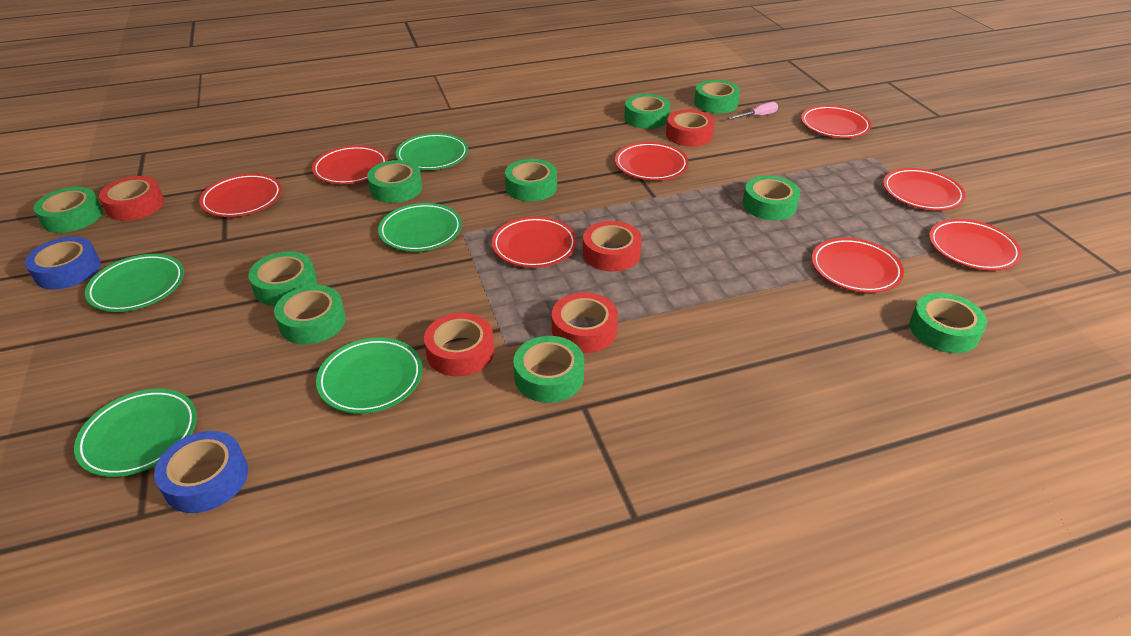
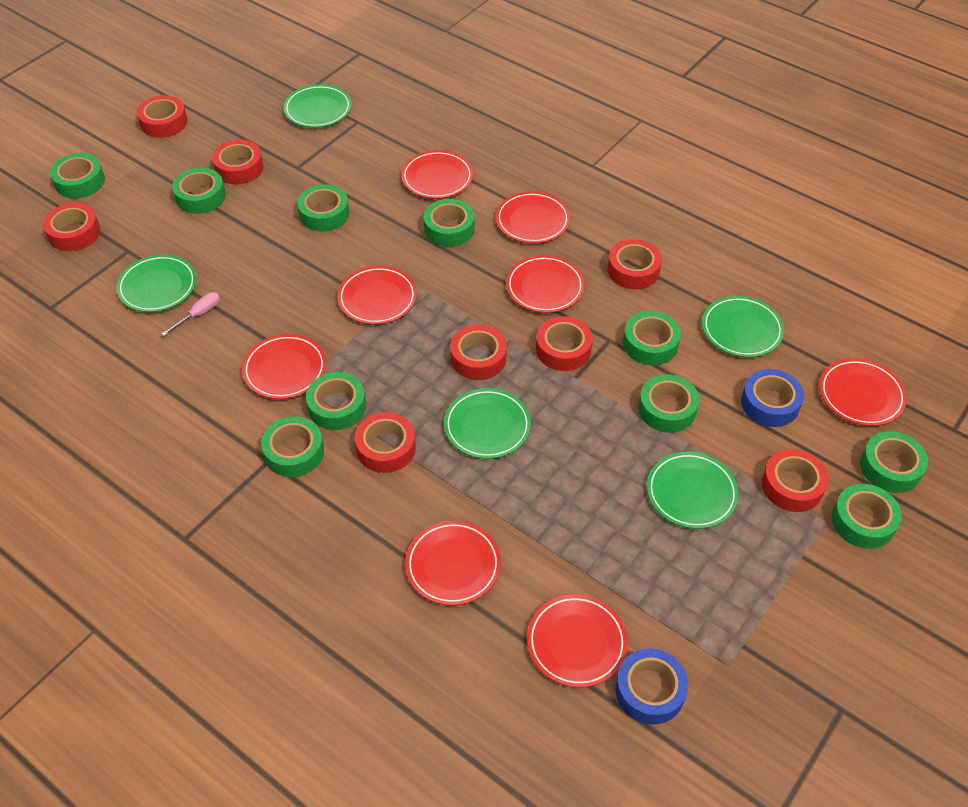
red tape: [99,176,164,221] [424,313,494,376] [552,293,618,353] [583,221,642,272] [666,110,715,147] = 5 -> [43,203,100,251] [137,95,188,138] [212,140,264,184] [355,412,416,473] [450,325,507,380] [536,316,593,371] [607,239,662,289] [762,449,829,512] = 8

